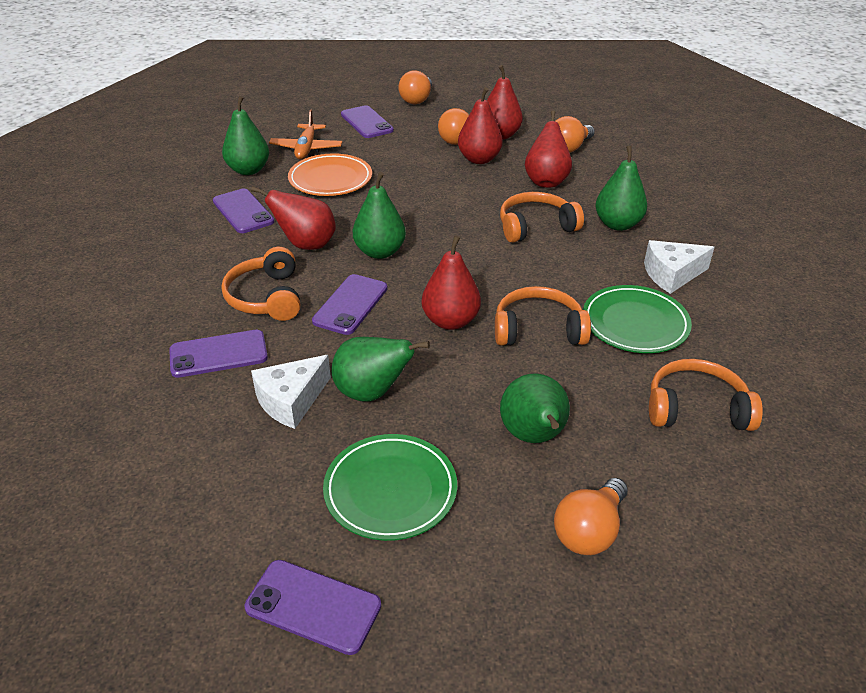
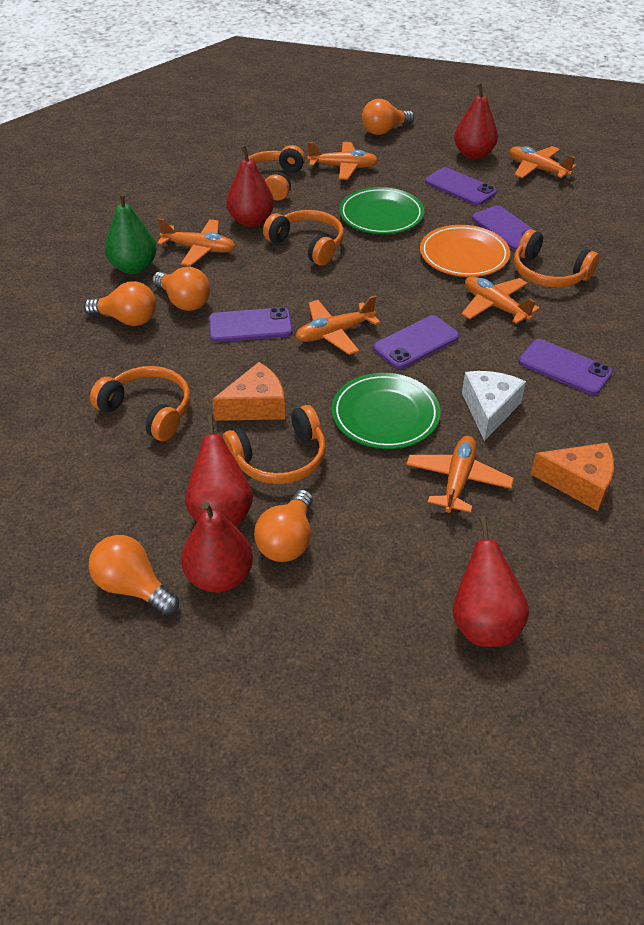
green pear: [222,96,269,175] [331,337,430,402] [353,172,406,259] [500,373,570,443] [596,145,647,231] = 5 -> [105,192,157,274] = 1
orange cheese: none = 0 -> [212,362,285,421] [531,443,614,511] = 2
orange headphones: [221,247,300,321] [495,286,591,346] [500,192,584,243] [649,359,763,431] = 4 -> [90,366,190,441] [223,405,326,484] [248,145,305,200] [263,210,344,266] [514,229,599,287] = 5
orange light bulb: [398,70,432,104] [438,108,469,145] [554,478,628,555] [555,116,595,153] = 4 -> [84,281,156,326] [89,535,179,615] [152,267,210,311] [254,489,313,562] [362,99,414,135] = 5
orange plane: [269,109,342,159] = 1 -> [157,218,236,266] [296,296,380,355] [307,142,378,180] [406,436,514,513] [462,276,540,324] [509,146,576,180] = 6
white cheese: [251,355,331,429] [644,240,715,294] = 2 -> [462,371,526,441] = 1

